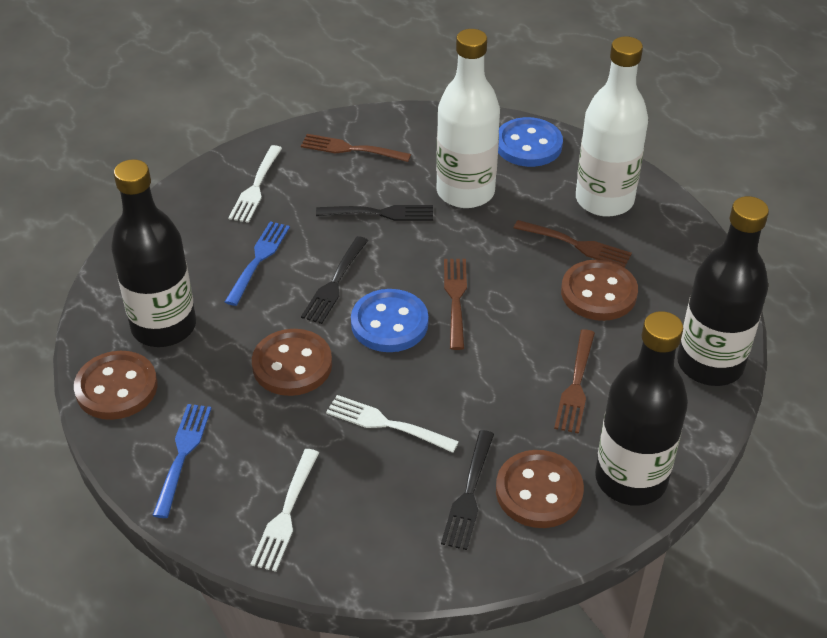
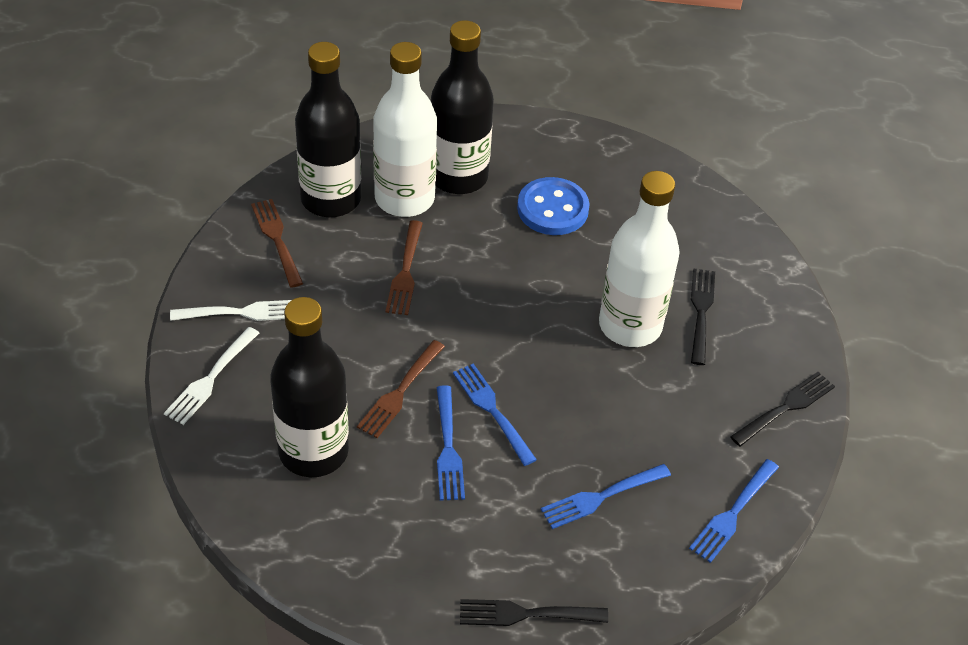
blue button: [351,289,428,352] [498,117,563,167] = 2 -> [517,177,590,235] = 1
blue fork: [152,404,212,518] [225,221,290,306] = 2 -> [436,386,465,501] [453,364,537,466] [541,464,671,529] [689,459,779,563] = 4
brown button: [74,351,158,420] [252,329,332,396] [496,450,584,528] [561,260,638,321] = 4 -> none = 0
brown fork: [301,134,411,162] [444,259,467,350] [514,220,632,268] [554,329,595,434] = 4 -> [251,199,303,288] [357,340,445,438] [385,220,423,315] = 3
white fork: [228,145,282,223] [251,449,319,572] [326,395,459,453] = 3 -> [164,327,259,425] [170,300,291,321] = 2

